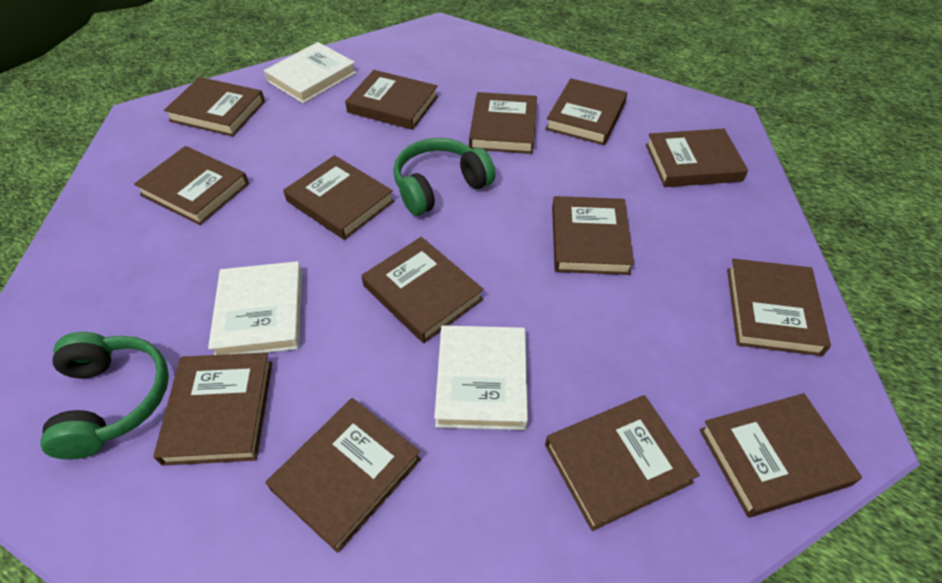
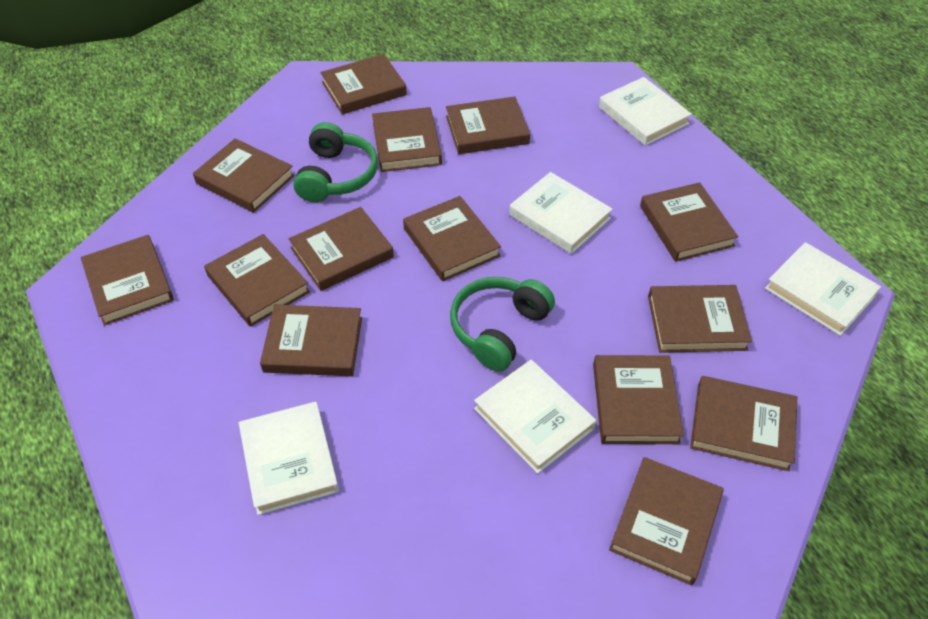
white book: [208,261,302,355] [264,42,356,103] [434,325,528,430] = 3 -> [239,402,339,515] [474,360,596,474] [509,172,612,254] [599,77,692,146] [765,242,881,336] = 5

